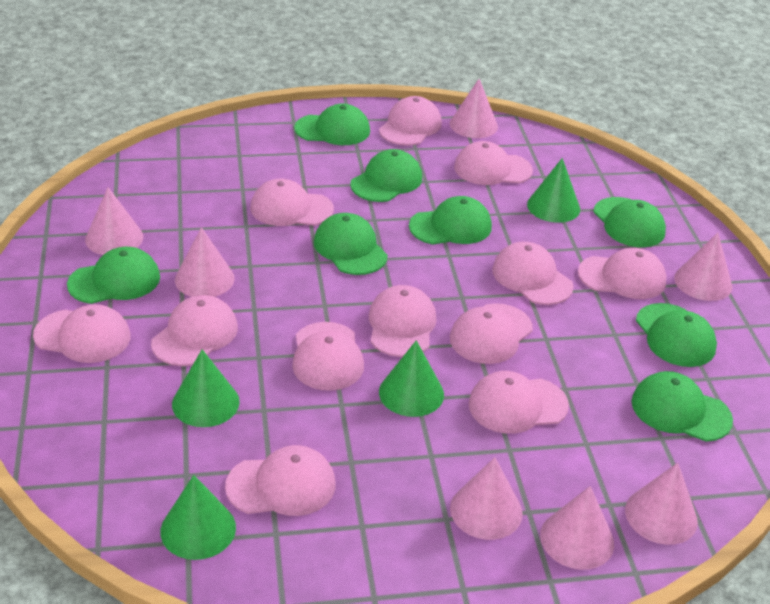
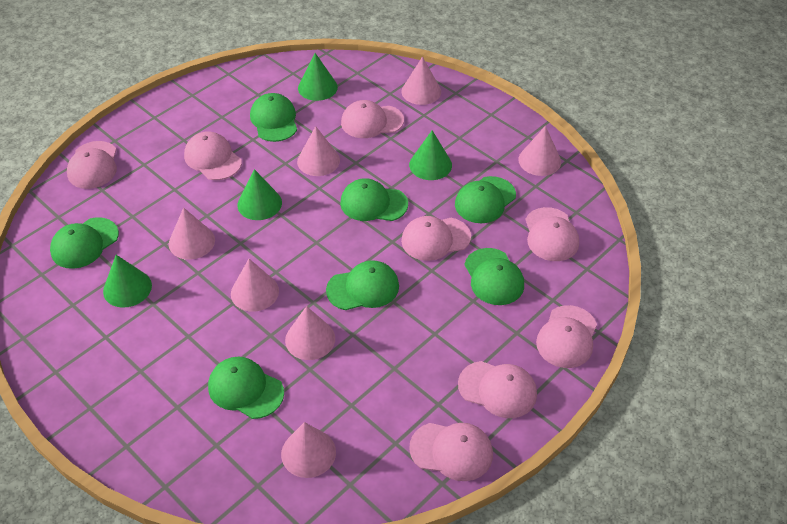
green cap: [67,247,160,304] [294,103,370,145] [314,213,388,275] [350,149,422,202] [409,196,492,245] [594,197,666,247] [632,371,733,442] [636,303,717,367] = 8 -> [50,217,119,269] [208,357,284,419] [250,93,297,142] [326,260,399,310] [340,178,408,221] [455,176,516,223] [464,248,524,305] = 7
pink cap: [33,304,130,363] [151,295,238,366] [225,445,336,516] [250,179,334,226] [292,322,364,391] [369,285,437,357] [379,96,442,146] [450,303,533,364] [454,141,533,185] [468,371,569,434] [492,242,574,305] [578,248,667,299] = 12 -> [67,141,117,189] [184,131,242,180] [341,100,404,138] [401,216,471,261] [409,423,493,481] [458,361,537,418] [525,207,579,261] [536,305,597,368] = 8

